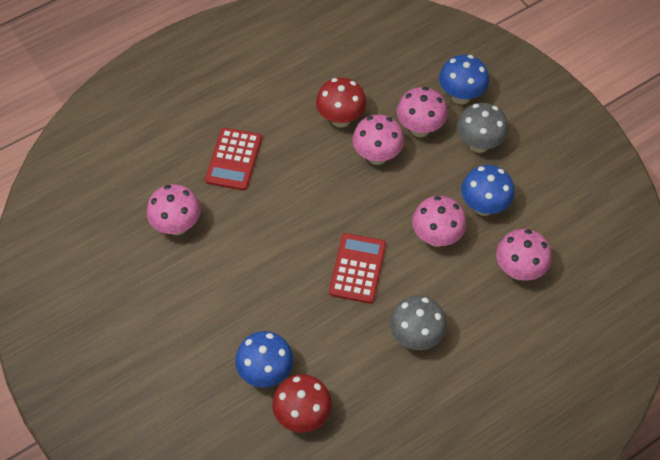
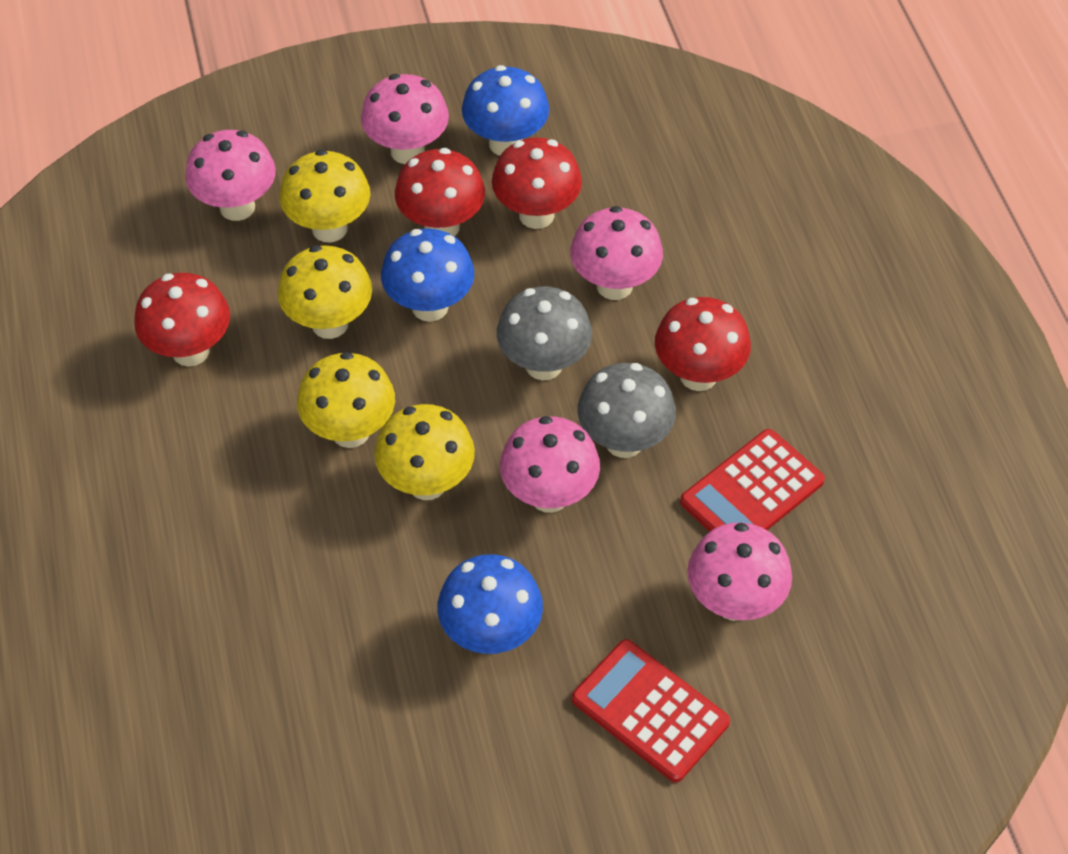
red mushroom: [272,374,332,432] [316,77,367,128] = 2 -> [134,273,230,367] [395,148,485,236] [492,137,582,229] [655,297,751,391] = 4
yellow mushroom: none = 0 -> [278,245,372,339] [280,149,370,242] [297,352,395,448] [375,404,475,500] = 4

